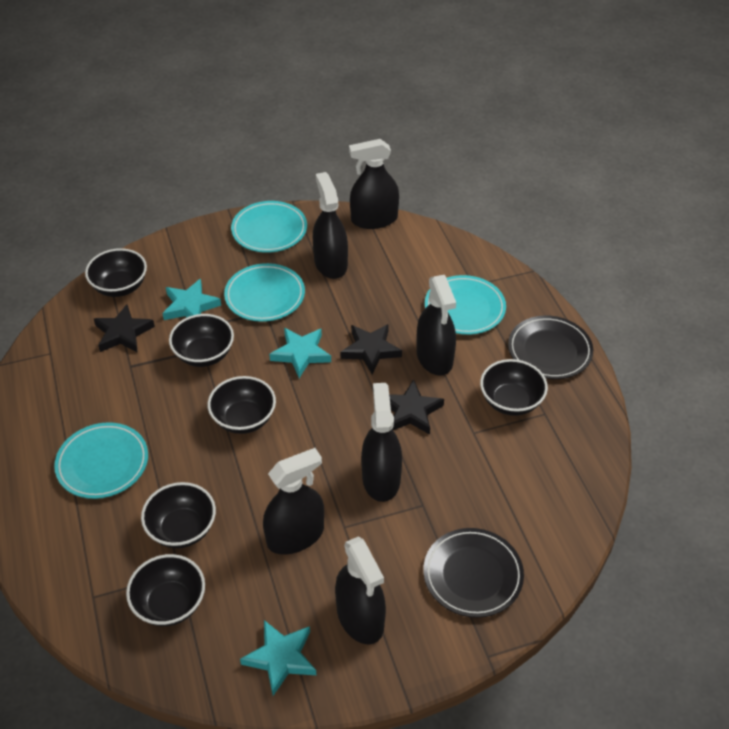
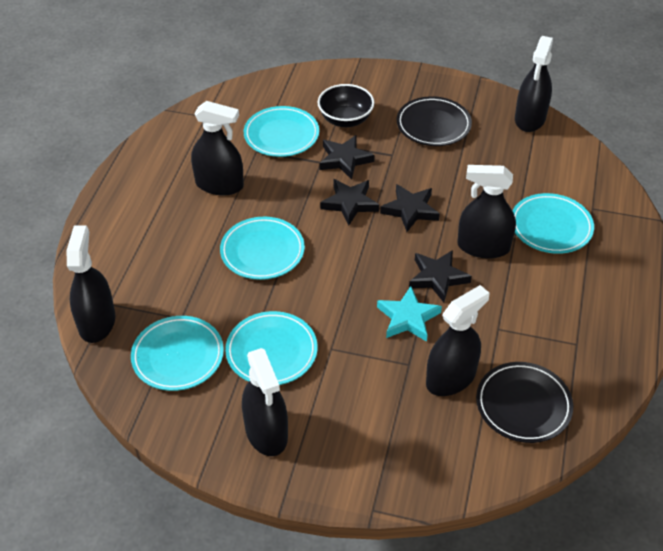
black bowl: [85,248,147,297] [126,554,205,626] [141,482,216,548] [169,314,234,367] [208,376,276,434] [480,359,548,416] = 6 -> [318,84,374,127] = 1
black star: [94,304,155,353] [341,324,402,374] [389,379,444,435] = 3 -> [319,135,375,180] [320,179,379,225] [380,184,440,232] [409,250,472,302] = 4
turquoise plate: [54,422,148,499] [224,263,305,322] [231,201,307,253] [425,275,506,335] = 4 -> [131,316,224,391] [220,217,305,280] [225,311,318,385] [244,106,319,157] [512,193,594,254] = 5
turquoise star: [162,279,221,320] [240,620,316,696] [269,328,331,378] = 3 -> [377,286,442,342] = 1

